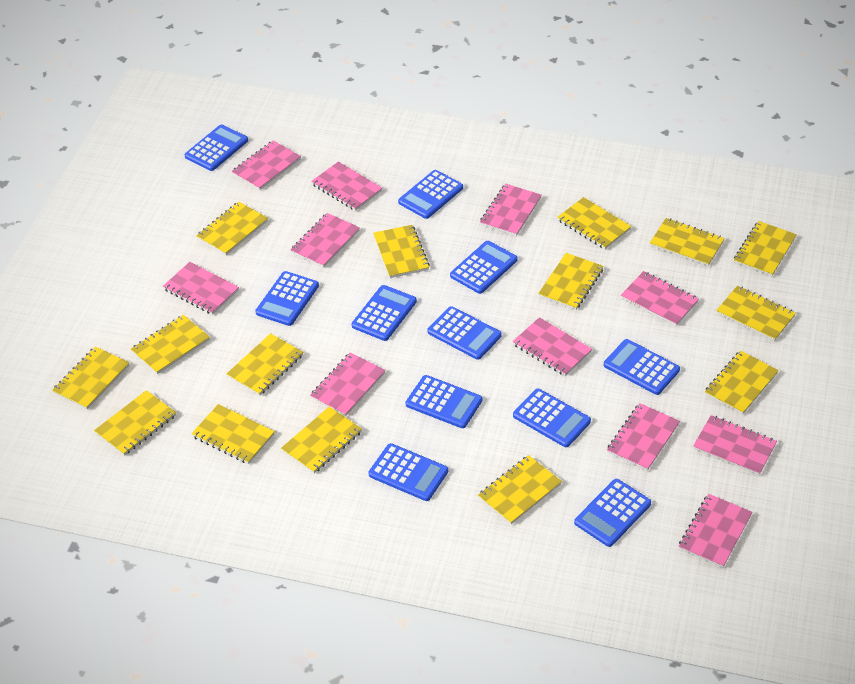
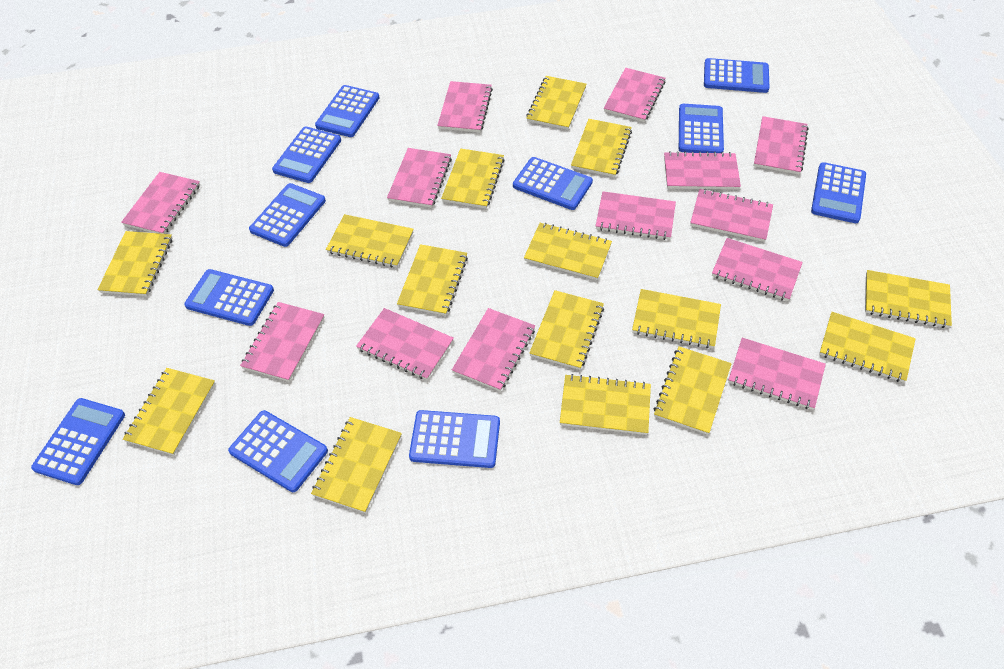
pink notebook: [163,262,239,315] [231,140,301,190] [291,213,360,268] [310,352,386,416] [311,162,382,211] [480,184,542,236] [512,317,592,376] [607,403,680,471] [621,271,699,326] [679,494,752,568] [693,415,777,475] = 11 -> [121,172,200,234] [240,302,325,382] [356,308,454,380] [387,148,452,208] [437,81,493,133] [452,308,535,391] [596,191,676,240] [604,68,666,122] [664,151,741,190] [690,189,773,242] [712,238,803,301] [728,338,826,410] [754,116,808,175] = 13

